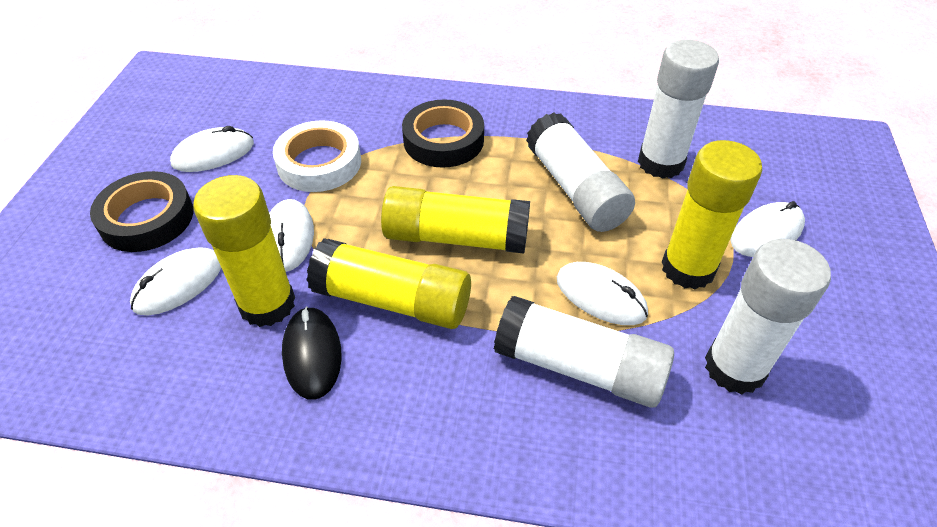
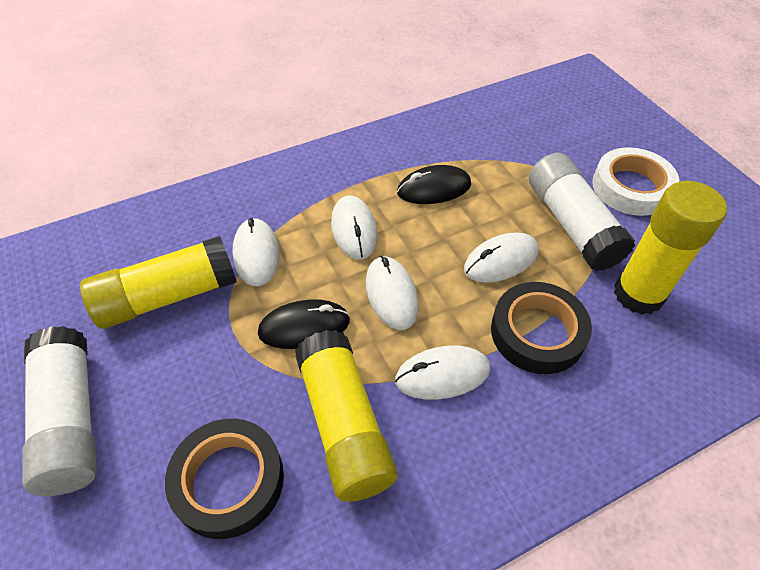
black mouse: [282,306,342,400] = 1 -> [258,299,350,349] [397,165,471,204] = 2
white glue stick: [494,296,674,408] [526,112,635,232] [638,40,719,179] [705,239,831,394] = 4 -> [22,326,97,496] [529,153,635,271] = 2
yellow glue stick: [193,175,295,327] [307,238,471,329] [381,186,530,254] [662,140,762,290] = 4 -> [80,236,237,329] [295,330,397,502] [614,181,727,315] = 3

